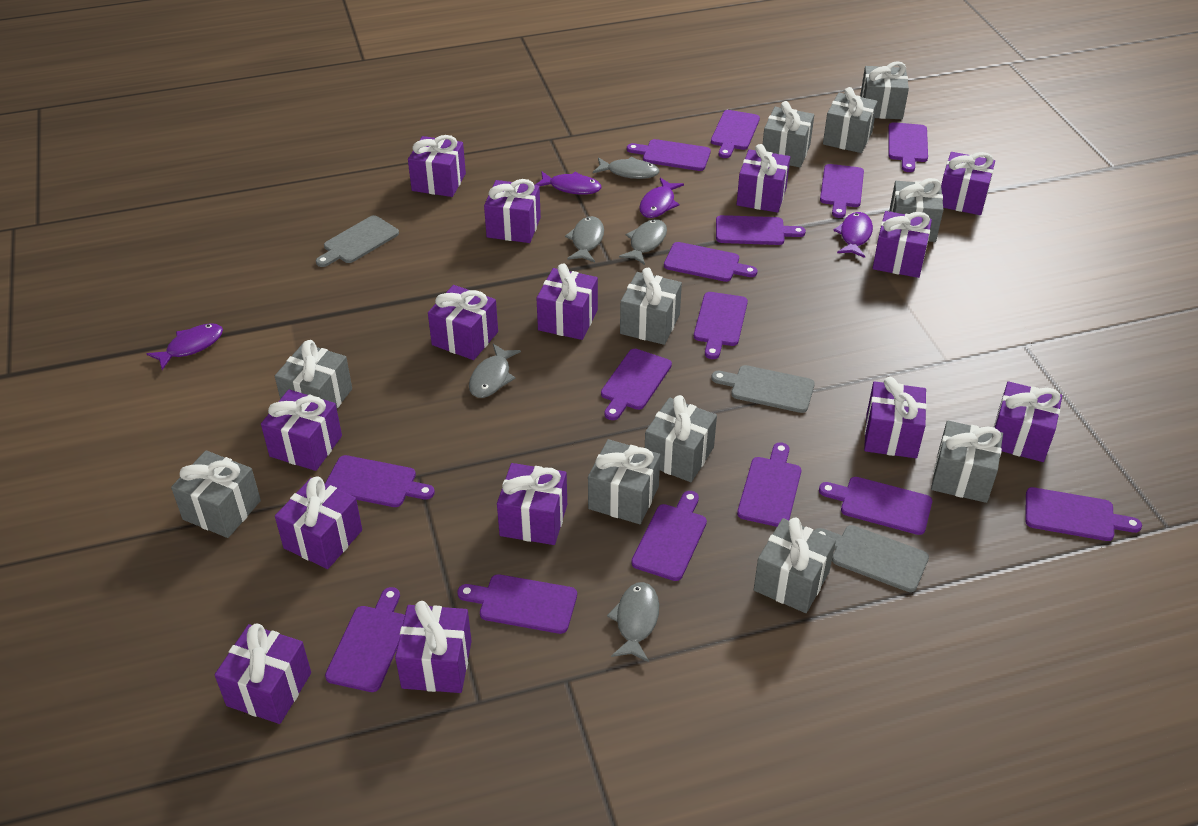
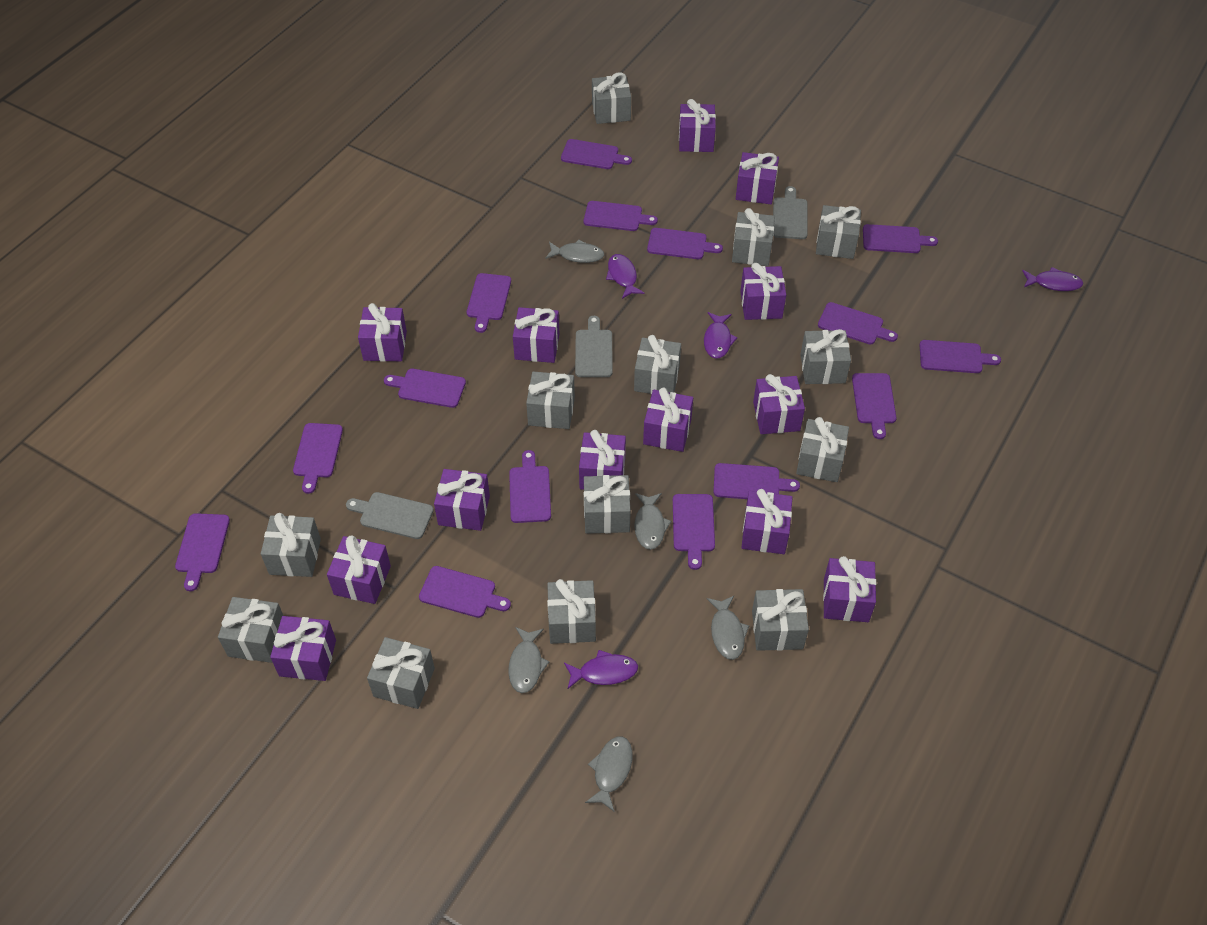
grey gift: [171,450,261,538] [275,340,352,408] [588,439,660,524] [620,268,682,345] [645,395,717,482] [754,518,836,613] [763,101,814,167] [823,87,878,153] [860,61,909,119] [889,178,943,242] [931,421,1003,503] = 11 -> [218,597,284,663] [261,513,321,577] [367,637,435,709] [526,372,575,429] [547,579,596,644] [584,475,631,534] [592,72,631,124] [634,335,681,394] [732,208,775,266] [752,589,809,651] [796,417,849,482] [800,329,851,384] [816,205,861,259] = 13
purple gift: [215,623,311,724] [261,390,342,471] [275,476,362,569] [395,601,472,693] [408,135,466,197] [428,285,498,360] [484,179,541,243] [497,463,567,545] [536,263,598,340] [737,144,790,213] [864,377,927,458] [873,211,932,278] [941,152,995,215] [994,381,1062,462] = 14 -> [270,616,336,681] [327,535,391,604] [358,303,407,362] [434,469,490,531] [513,307,560,363] [579,430,626,490] [643,387,693,452] [679,99,716,152] [736,152,779,204] [740,263,786,320] [741,489,793,554] [753,374,805,434] [823,556,876,622] = 13

